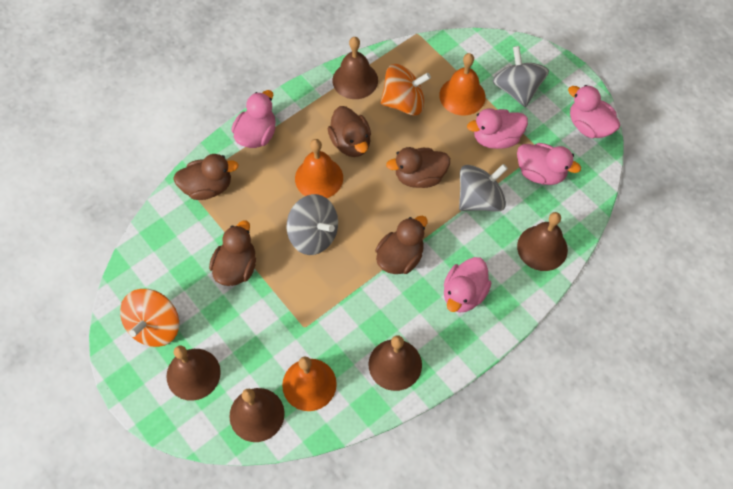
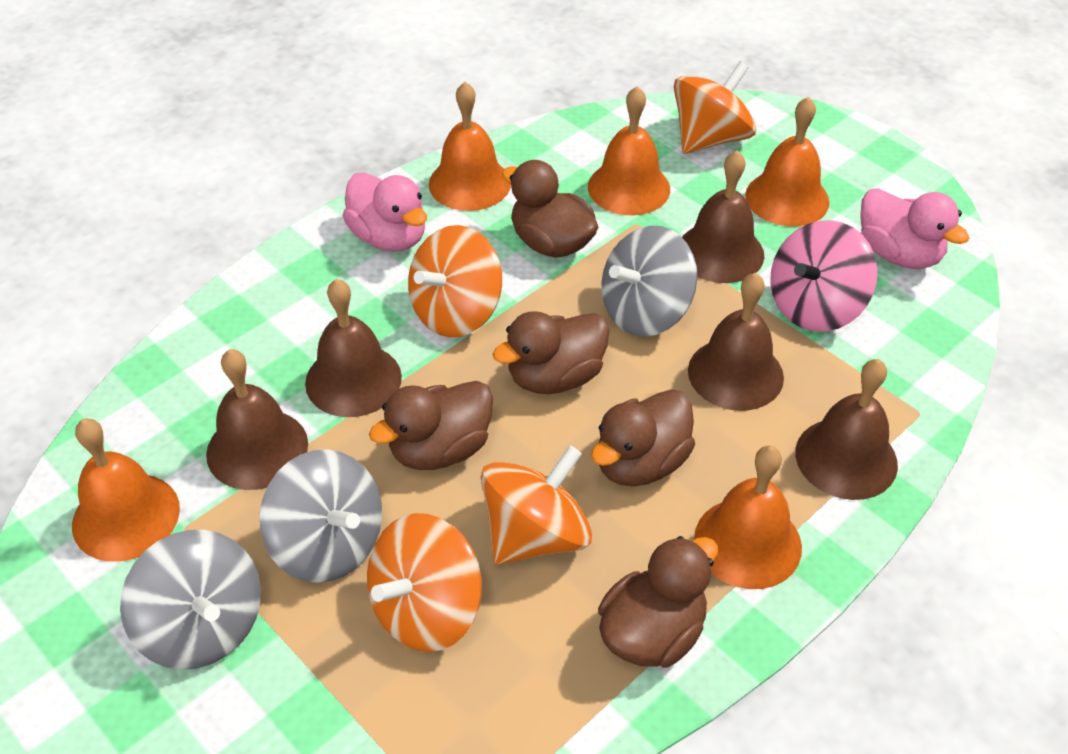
orange bell: [282,357,337,411] [295,139,343,198] [439,53,486,115] = 3 -> [72,418,180,562] [429,82,511,211] [588,86,670,215] [694,446,802,589] [745,97,829,227] = 5
orange spinning top: [120,289,179,347] [380,64,431,115] = 2 -> [367,513,482,652] [408,225,502,337] [481,446,592,565] [674,61,756,154] = 4
pink duck: [231,90,276,148] [444,257,491,313] [467,108,528,149] [517,143,581,185] [568,85,620,138] = 5 -> [343,172,427,252] [860,188,969,269] = 2
pink spinning top: none = 0 -> [770,220,877,332] = 1

